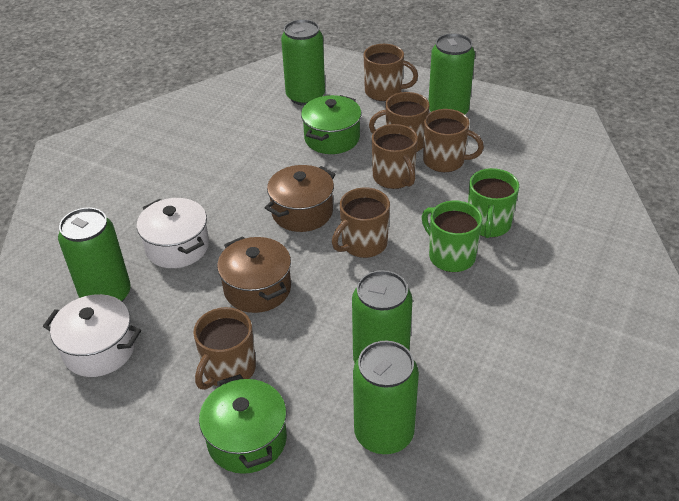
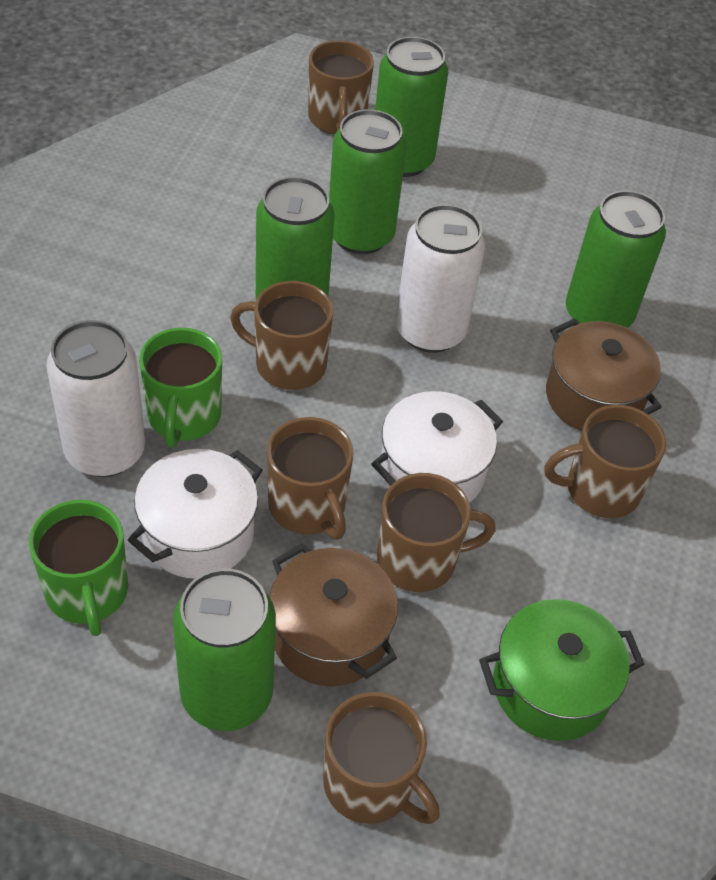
green pot: [199,374,287,474] [301,95,362,154] = 2 -> [479,599,644,741] = 1
white can: none = 0 -> [46,320,145,477] [395,204,485,353] = 2

